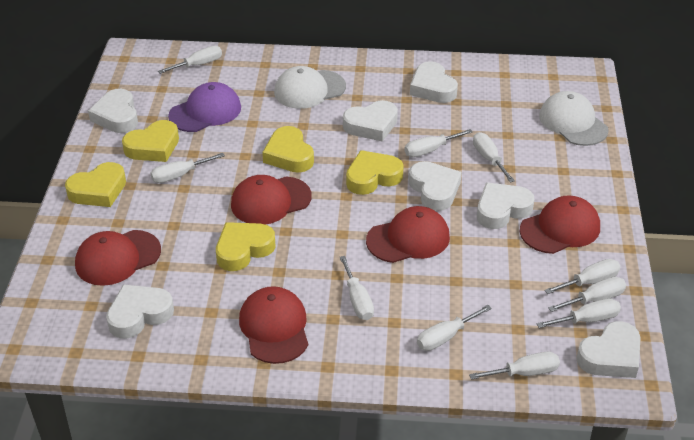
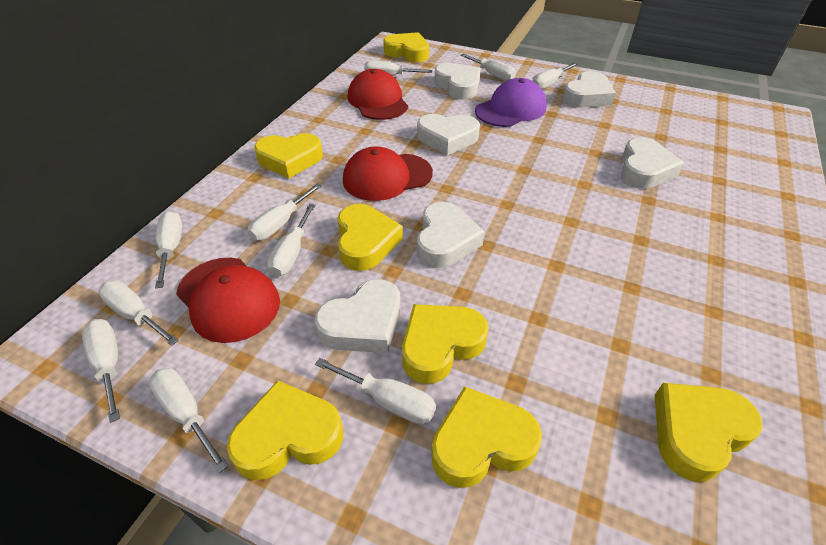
red cap: [75,230,161,286] [231,175,312,225] [239,286,308,364] [366,206,450,263] [520,195,600,254] = 5 -> [176,258,280,343] [343,146,433,201] [348,69,408,120] = 3
white cap: [274,66,346,109] [539,91,608,146] = 2 -> none = 0
white heart: [88,89,138,133] [106,284,174,339] [343,100,398,141] [409,161,462,211] [410,61,458,103] [477,183,535,229] [576,321,641,378] = 7 -> [315,279,401,353] [417,114,480,155] [417,202,485,268] [434,63,481,99] [562,71,616,108] [620,137,684,189] = 6
yellow heart: [65,162,126,207] [122,120,179,162] [216,222,276,271] [262,126,314,173] [346,150,404,195] = 5 -> [227,380,343,480] [254,133,323,179] [337,204,403,271] [383,32,429,62] [402,304,489,384] [431,386,542,488] [655,383,763,482] = 7

